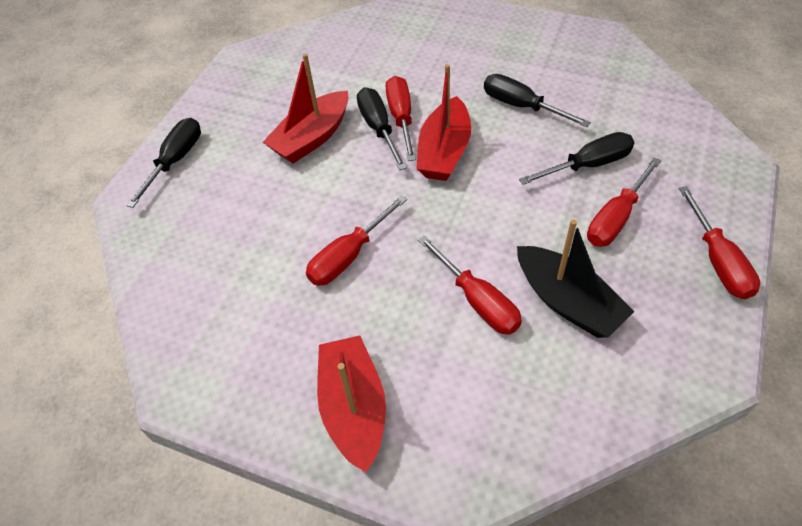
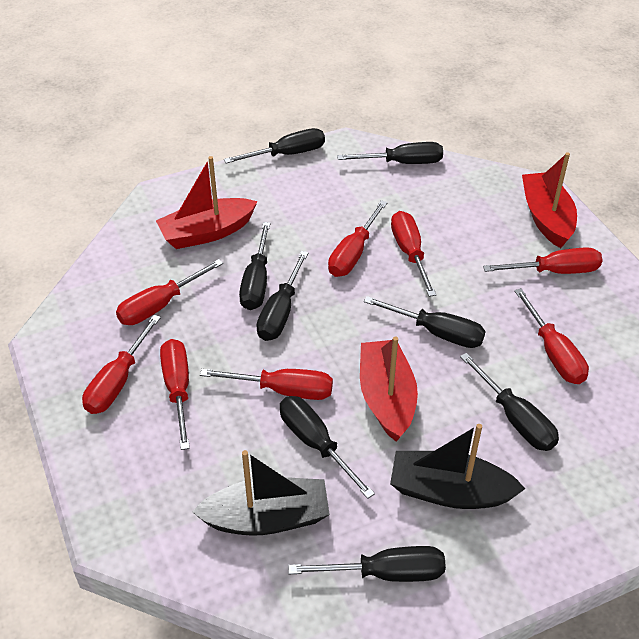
black boat: [517,219,635,338] = 1 -> [192,450,330,536] [390,424,526,509] = 2
black screwdriver: [126,118,201,208] [357,88,407,170] [484,74,591,127] [519,132,634,185] = 4 -> [224,128,325,163] [239,222,271,310] [257,251,309,341] [280,396,375,499] [288,546,446,582] [337,142,443,164] [364,296,485,348] [460,353,559,451] = 8
red screwdriver: [306,195,407,286] [386,76,416,161] [418,235,522,335] [587,157,661,247] [679,186,760,299] = 5 -> [82,315,161,414] [116,259,223,325] [160,339,190,450] [200,369,333,400] [328,200,388,277] [391,211,436,297] [483,247,603,274] [514,288,589,384] = 8

